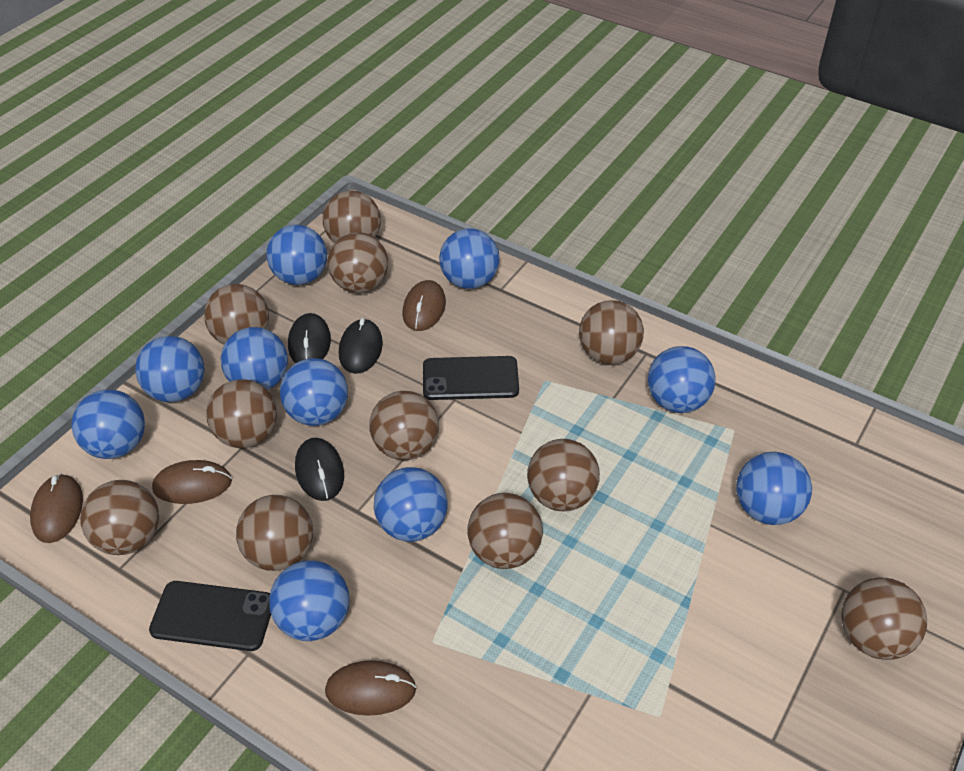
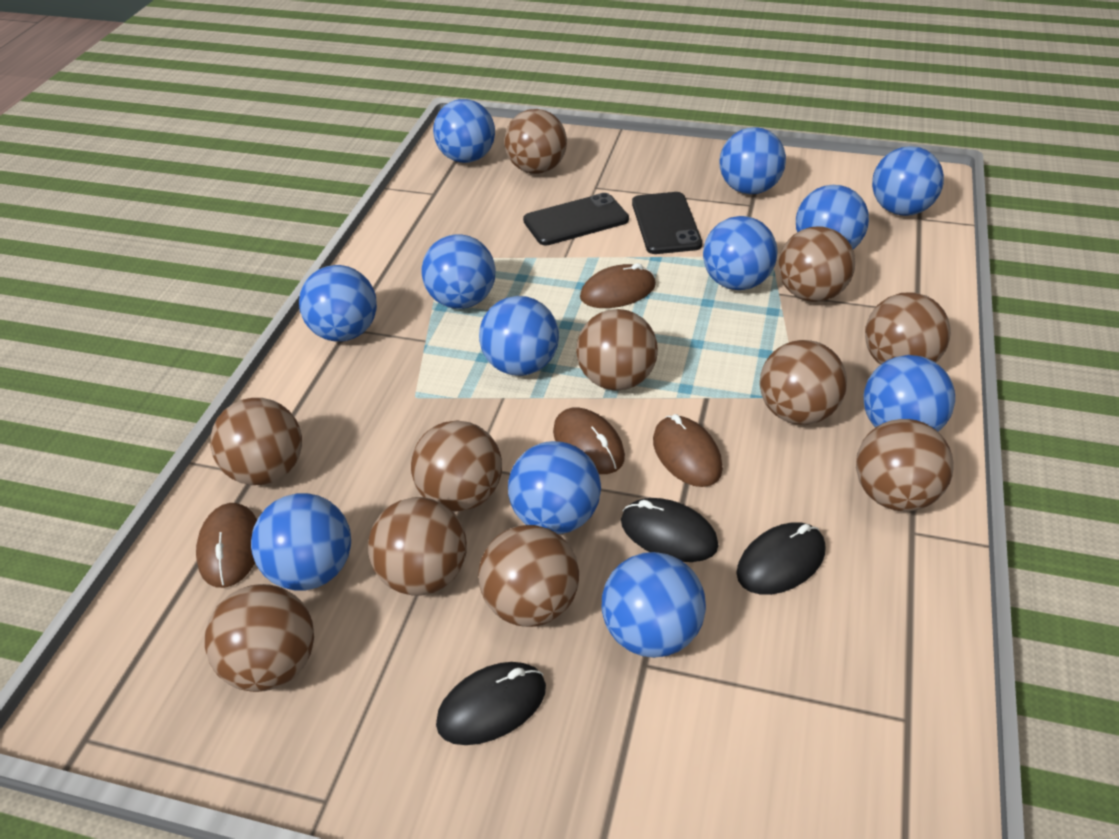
blue ball: [71,389,145,459] [135,336,205,402] [221,327,288,390] [266,225,327,285] [269,560,350,641] [280,358,348,426] [374,467,448,542] [439,228,500,289] [648,346,716,413] [736,452,812,525] = 10 -> [251,493,351,591] [299,265,377,342] [422,234,496,309] [433,99,495,163] [479,296,559,376] [508,441,601,534] [602,552,706,658] [703,216,777,290] [720,127,786,194] [796,185,869,249] [864,355,955,431] [872,146,944,216] = 12

